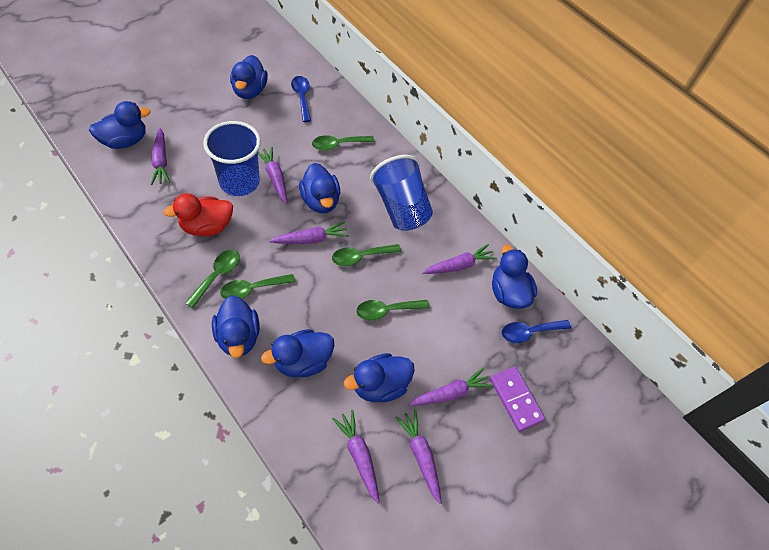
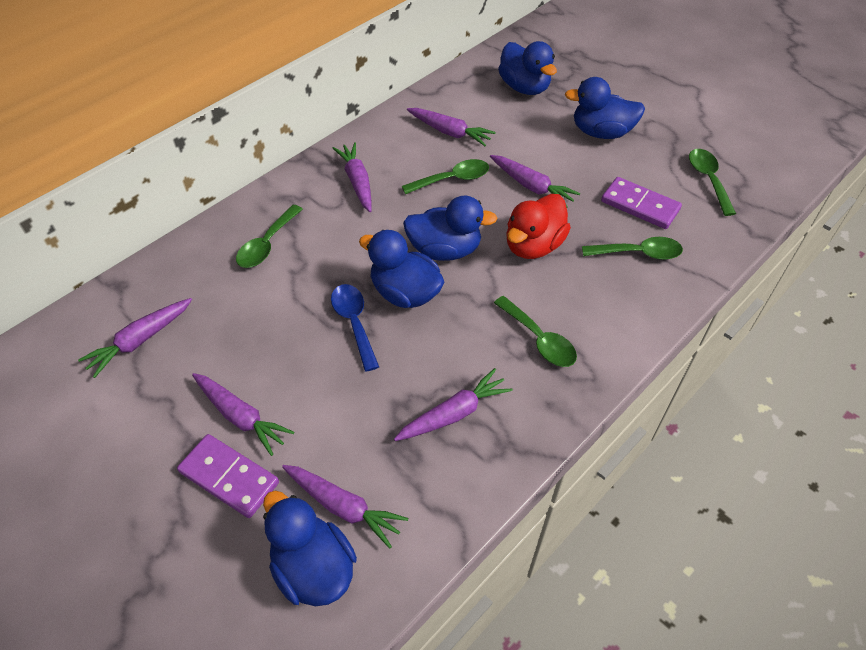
blue cup: [203,121,261,196] [370,155,433,231] = 2 -> none = 0
blue duck: [89,101,151,149] [212,295,260,358] [230,55,268,99] [261,329,334,377] [299,163,340,213] [344,353,415,403] [492,245,537,309] = 7 -> [263,490,357,606] [359,230,444,308] [403,196,498,261] [498,41,557,95] [565,77,645,139] = 5
blue spoon: [291,76,311,122] [502,320,571,343] = 2 -> [331,284,379,372] = 1
purple domino: [490,367,545,432] = 1 -> [177,434,279,518] [601,177,682,229] = 2

